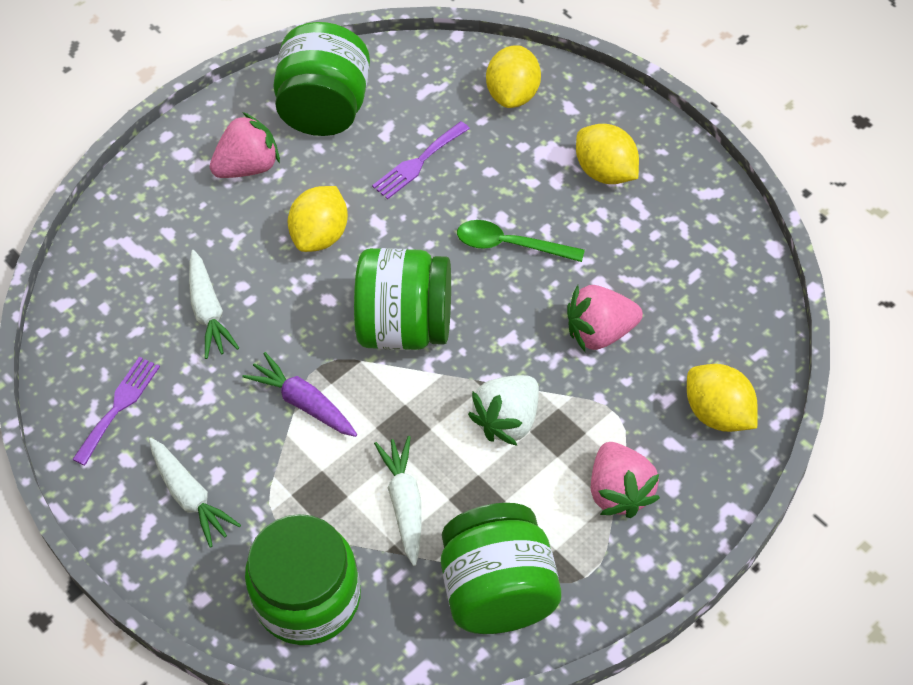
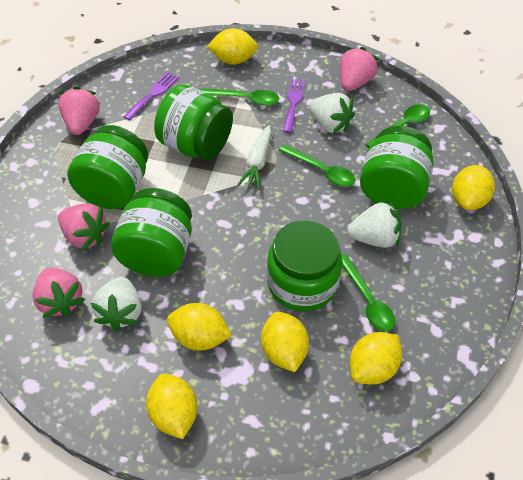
green jar: [245,514,361,645] [273,22,370,136] [354,248,451,350] [441,503,561,634] = 4 -> [67,125,148,209] [111,188,192,277] [154,84,233,160] [267,220,343,311] [360,126,434,209] = 5
green spoon: [457,220,585,262] = 1 -> [200,88,279,106] [279,145,355,187] [342,254,395,332] [365,104,430,148] = 4
pink strawberry: [210,112,280,178] [567,285,643,352] [591,442,660,518] = 3 -> [33,268,85,318] [58,87,100,135] [58,204,110,251] [340,47,378,91] = 4
purple carrot: [242,352,357,437] = 1 -> none = 0
white carrot: [149,438,241,548] [189,250,239,359] [374,436,422,566] = 3 -> [237,125,271,190] = 1
white strawberry: [468,375,539,446] = 1 -> [91,277,142,331] [309,93,355,134] [347,200,402,248] = 3
yellow lemon: [288,186,348,252] [486,45,541,108] [576,124,639,184] [687,364,758,432] = 4 -> [146,373,197,439] [167,303,232,351] [207,28,258,64] [261,312,309,372] [350,332,402,385] [452,165,495,210] = 6

